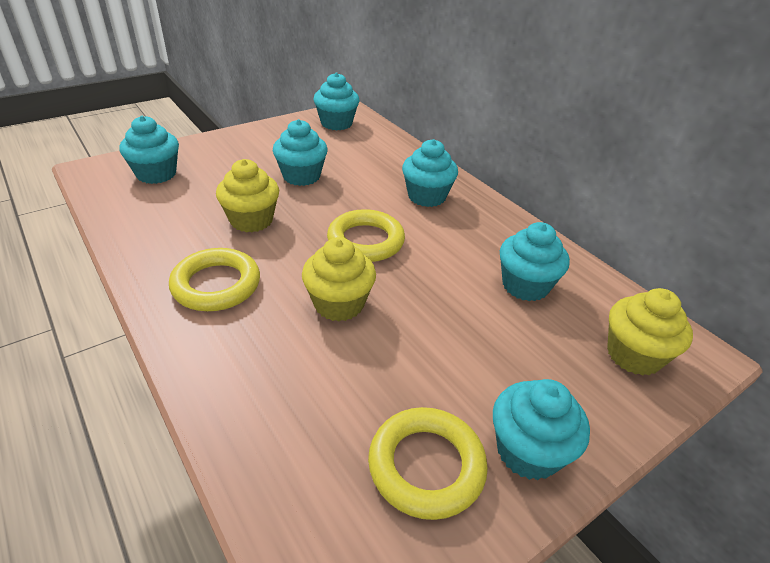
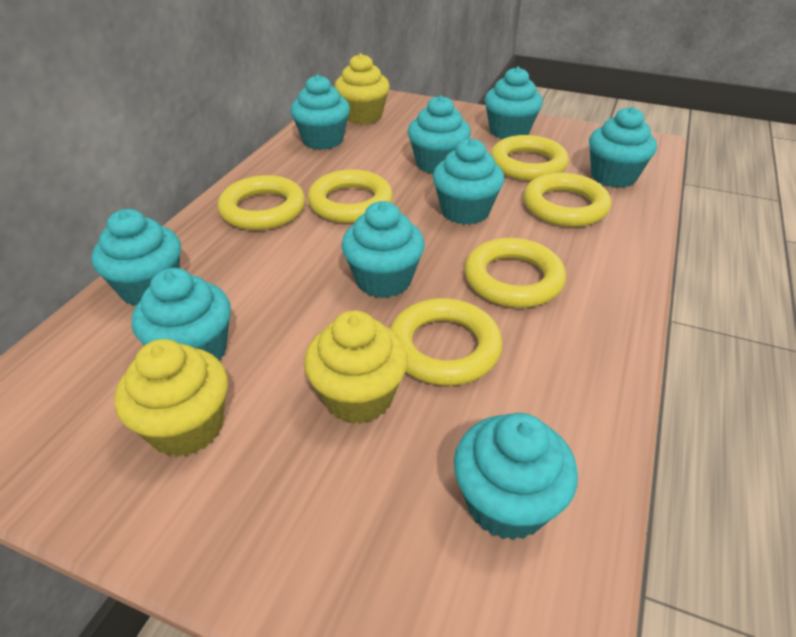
turquoise cupcake: [119,116,179,184] [273,119,328,186] [314,72,359,131] [402,139,458,207] [493,379,590,480] [500,222,570,301] = 6 -> [91,209,181,306] [132,268,231,361] [291,74,350,150] [341,201,425,298] [408,95,471,174] [433,138,504,225] [454,413,578,540] [485,66,543,139] [589,107,657,188] = 9
yellow ring: [169,248,260,311] [327,209,405,262] [368,407,488,520] = 3 -> [218,175,305,230] [308,169,393,223] [390,298,502,386] [464,238,566,308] [490,135,569,181] [523,172,611,227] = 6

